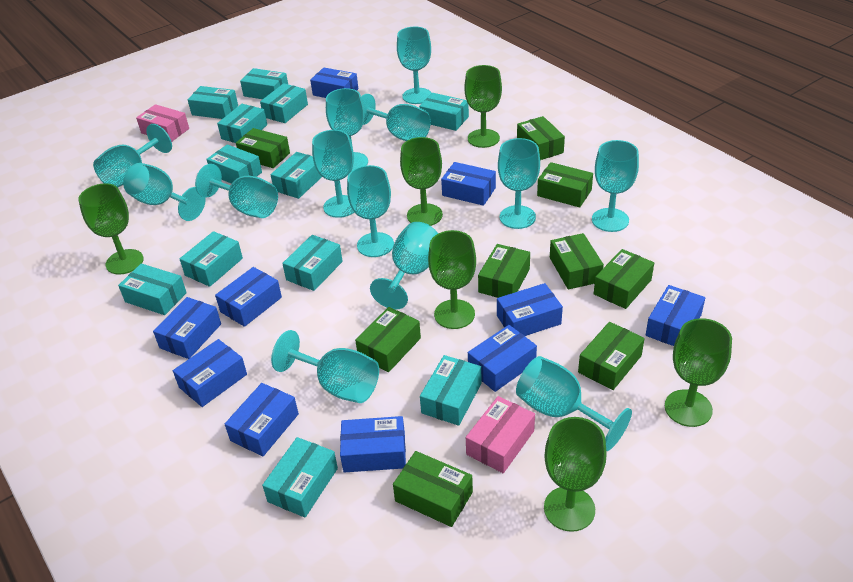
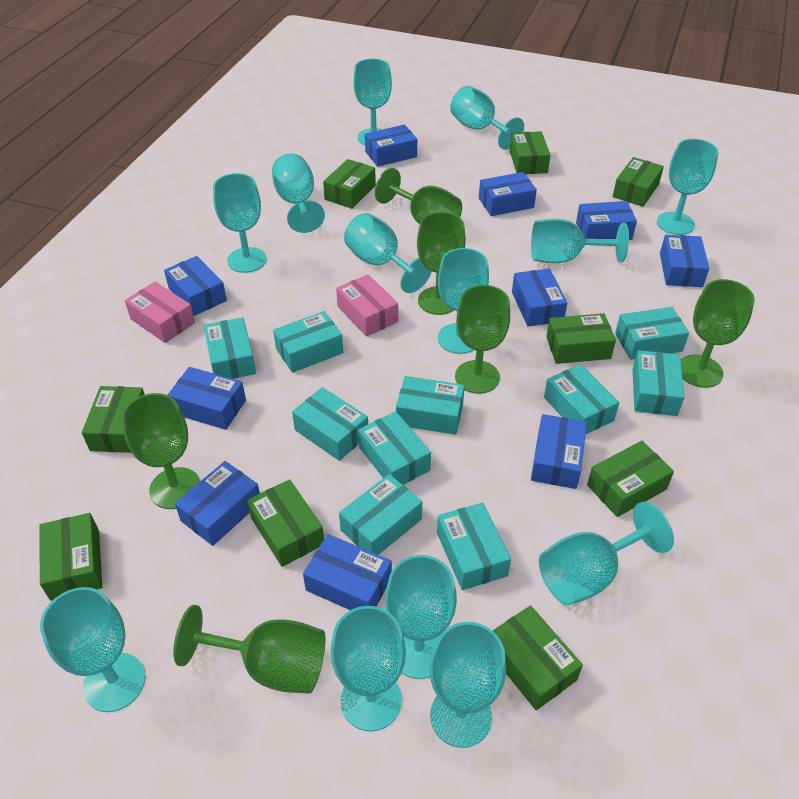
turquoise box: [118,263,187,315] [180,231,243,287] [188,86,238,119] [206,144,262,184] [217,104,267,143] [240,68,288,99] [260,83,308,123] [262,437,338,518] [270,152,322,199] [282,235,343,291] [419,93,469,131] [420,355,482,426] = 12 -> [204,317,256,379] [273,311,343,373] [292,387,368,461] [339,474,422,555] [358,411,431,485] [396,376,465,435] [437,503,511,590] [544,364,619,434] [615,307,689,360] [632,350,685,416] = 10

